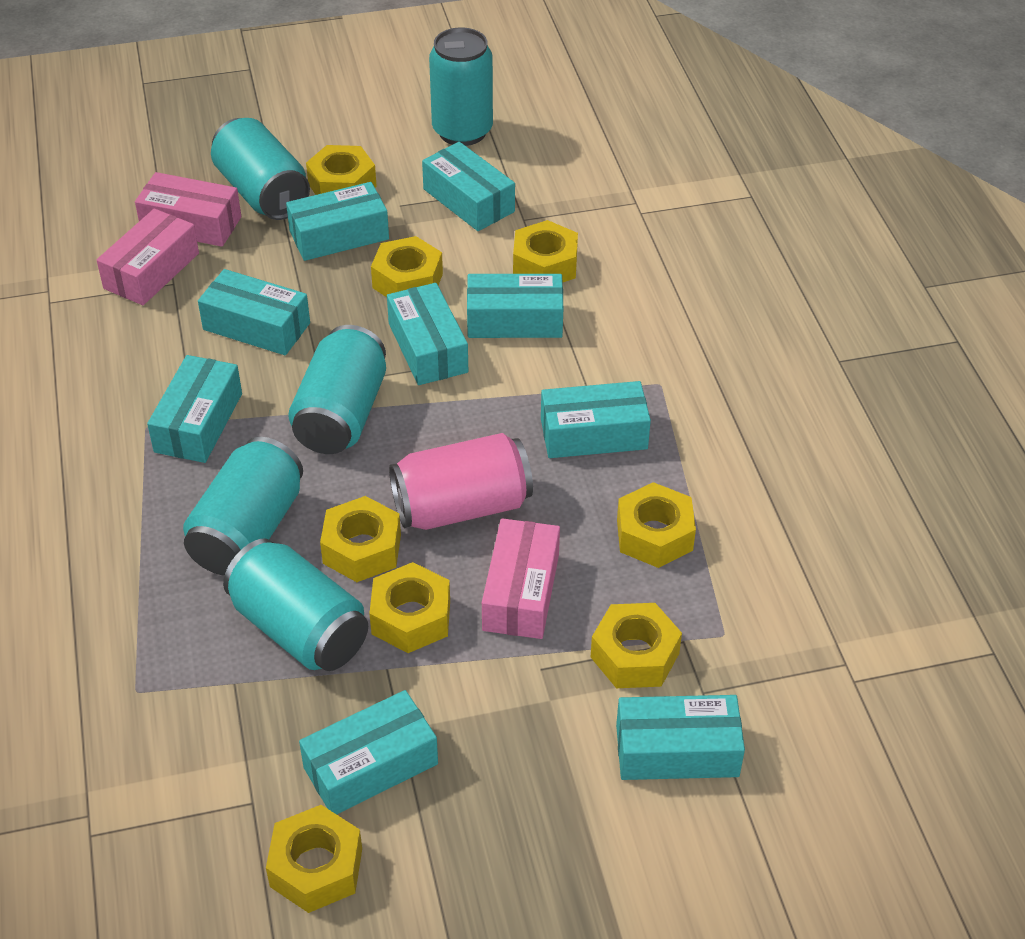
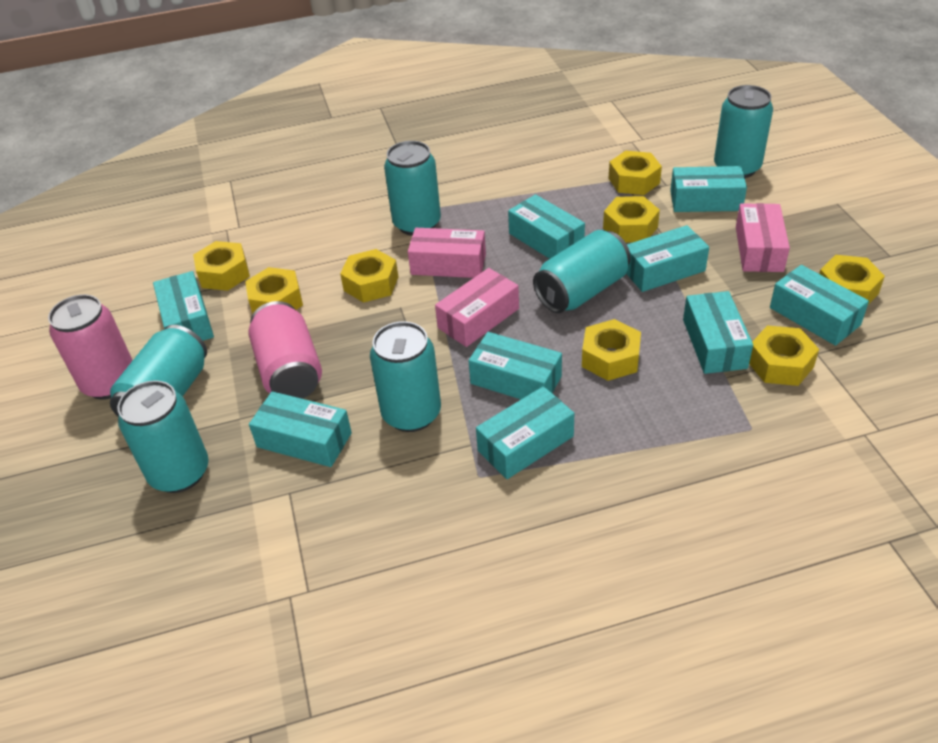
pink can: [389,433,533,530] = 1 -> [48,294,133,400] [248,301,322,399] = 2
turquoise can: [183,437,303,576] [211,118,310,220] [223,538,368,671] [288,325,386,454] [429,28,493,146] = 5 -> [110,325,207,417] [117,380,209,493] [370,321,441,432] [384,141,441,236] [533,230,631,313] [714,85,773,178] = 6

